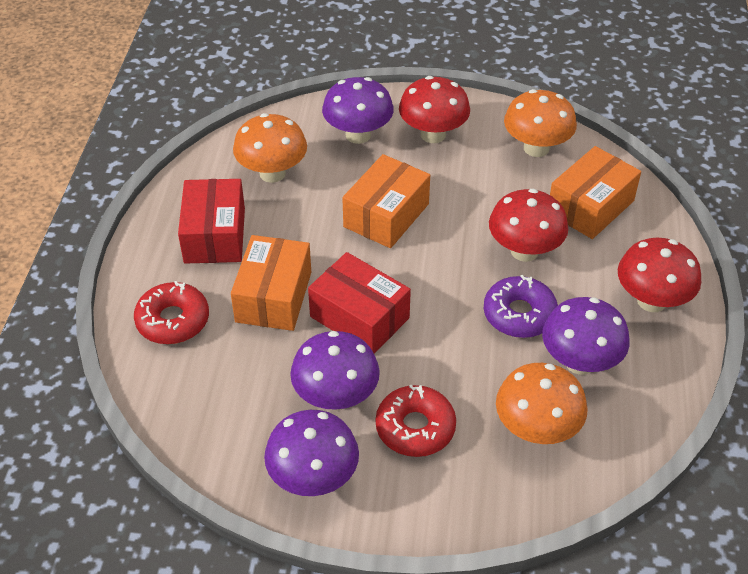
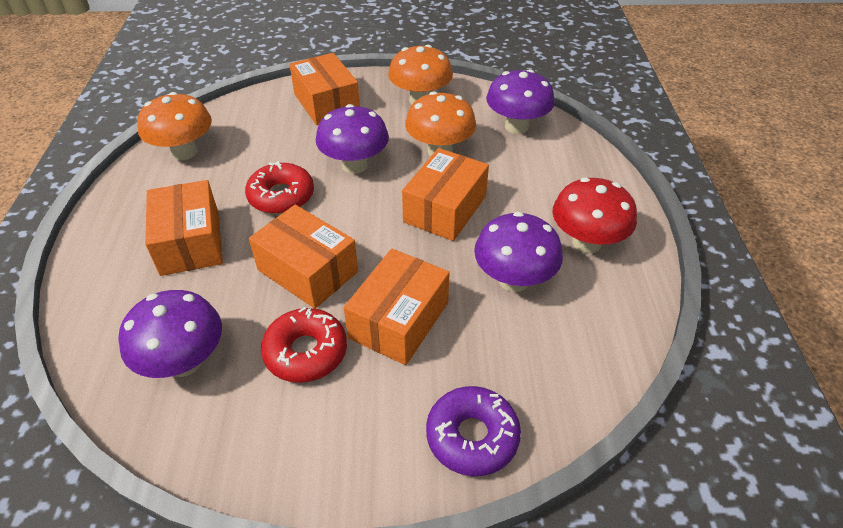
orange box: [231,235,311,331] [342,154,430,248] [550,146,641,239] = 3 -> [145,180,223,276] [249,205,358,309] [289,53,360,125] [344,248,450,365] [402,148,489,241] = 5
red box: [178,179,245,263] [308,252,411,354] = 2 -> none = 0
red mushroom: [399,76,470,143] [489,189,568,262] [618,238,701,312] = 3 -> [553,177,637,253] = 1

